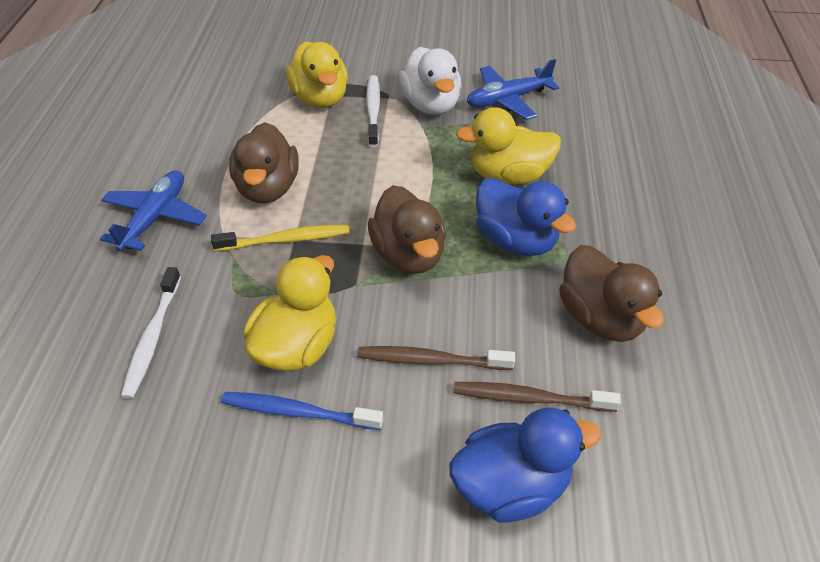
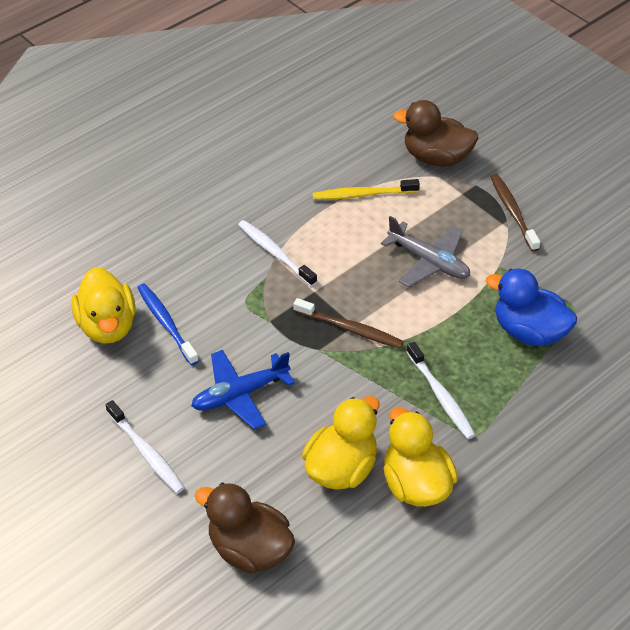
blue duck: [449,407,601,522] [476,178,577,256] = 2 -> [486,269,577,346] = 1
blue plane: [100,170,207,251] [467,59,559,120] = 2 -> [191,350,295,430] = 1
brown duck: [229,122,299,203] [368,185,446,274] [559,245,664,342] = 3 -> [195,483,295,574] [393,100,479,167] = 2
grey plane: none = 0 -> [381,216,471,287] = 1
white duck: [399,47,462,115] = 1 -> none = 0
white toothbrush: [121,267,181,399] [366,75,380,147] = 2 -> [106,400,185,493] [238,220,317,287] [406,342,476,439] = 3

